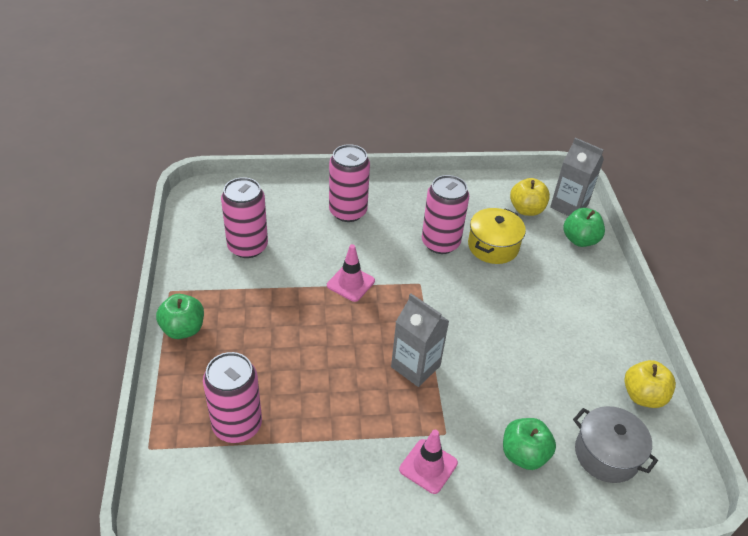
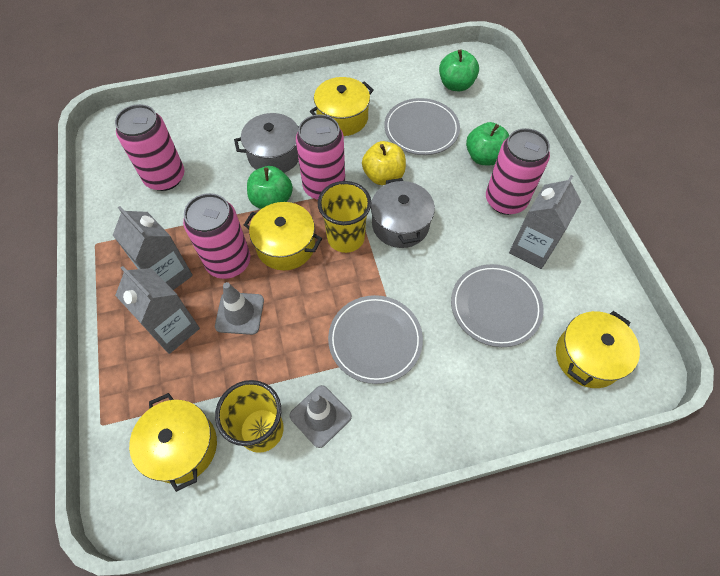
grey carton: [391,293,449,387] [550,138,604,216] = 2 -> [113,206,193,290] [115,266,200,354] [509,175,581,269] = 3
grey plate: none = 0 -> [328,295,423,384] [384,98,460,155] [451,264,544,347] = 3
grey pot: [573,406,658,483] = 1 -> [234,113,299,173] [371,178,435,248] = 2
grey traffic cone: none = 0 -> [215,282,264,335] [289,385,352,448] = 2
pink traffic cone: [327,244,375,302] [399,430,458,494] = 2 -> none = 0
yellow apple: [510,178,550,216] [624,360,676,408] = 2 -> [362,141,406,185] = 1
yellow cup: none = 0 -> [215,380,284,453] [318,181,371,253] = 2
yellow pot: [468,208,526,264] = 1 -> [129,393,217,492] [244,202,322,271] [310,77,374,136] [556,311,640,388] = 4

